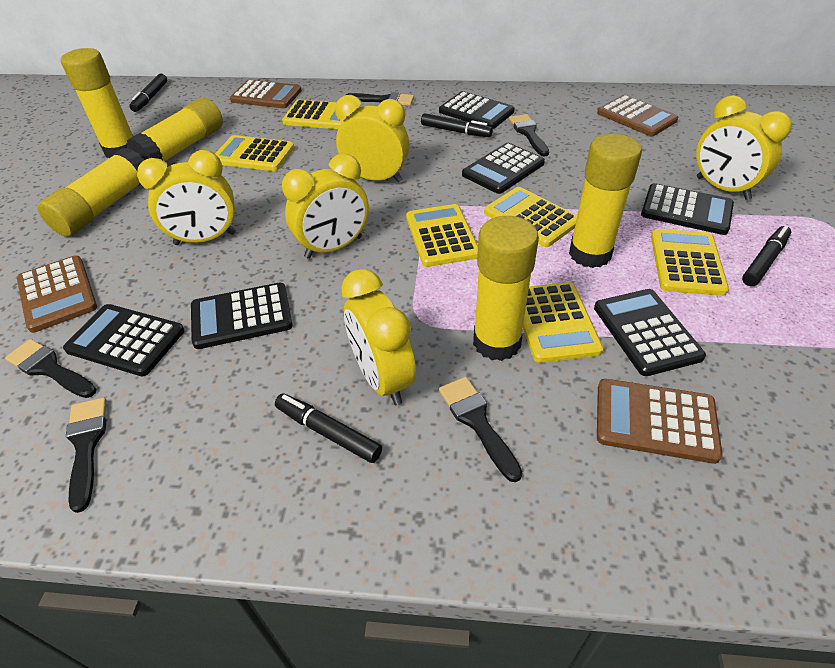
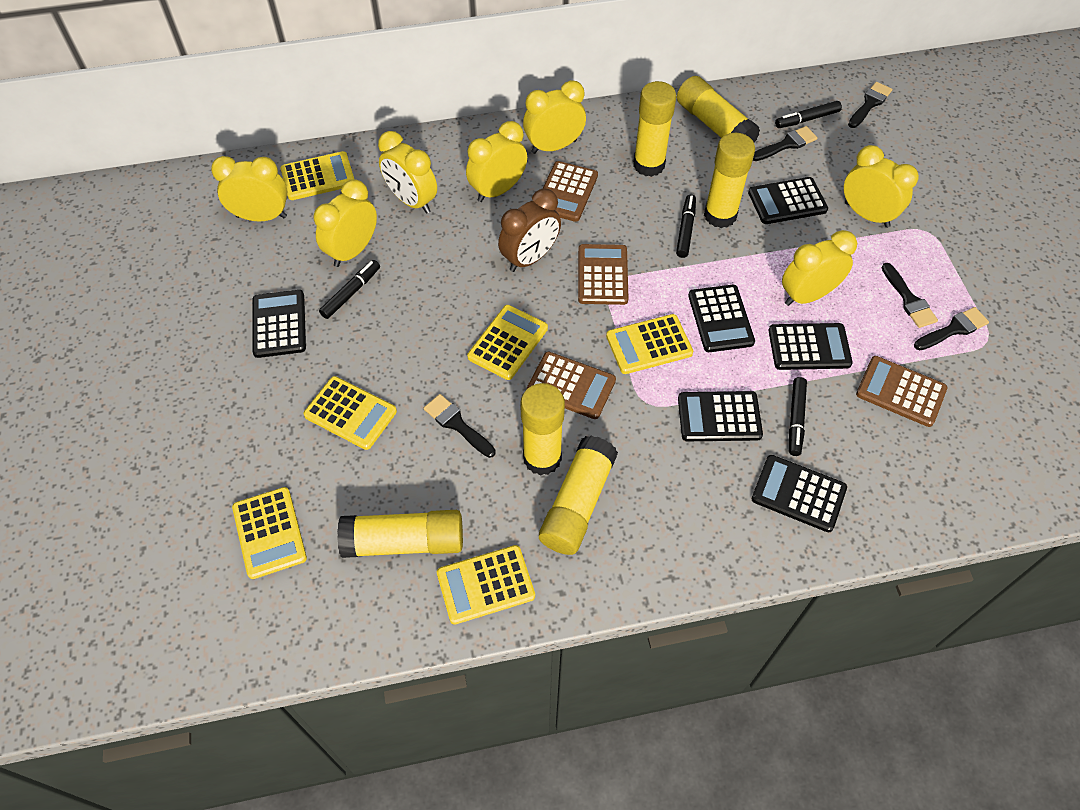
brown clock: none = 0 -> [498,189,561,272] = 1
yellow clock: [137,150,236,245] [282,153,369,259] [335,95,410,183] [341,269,416,406] [696,95,792,200] = 5 -> [211,156,287,221] [314,179,377,267] [378,131,437,214] [466,121,527,202] [523,80,586,154] [782,230,857,306] [844,145,919,228] = 7
yellow glue stick: [37,148,144,237] [61,48,133,158] [126,98,223,161] [473,216,539,361] [569,134,642,268] = 5 -> [337,510,463,558] [520,383,565,476] [539,436,618,555] [633,81,676,177] [677,76,760,142] [704,133,755,228] = 6

